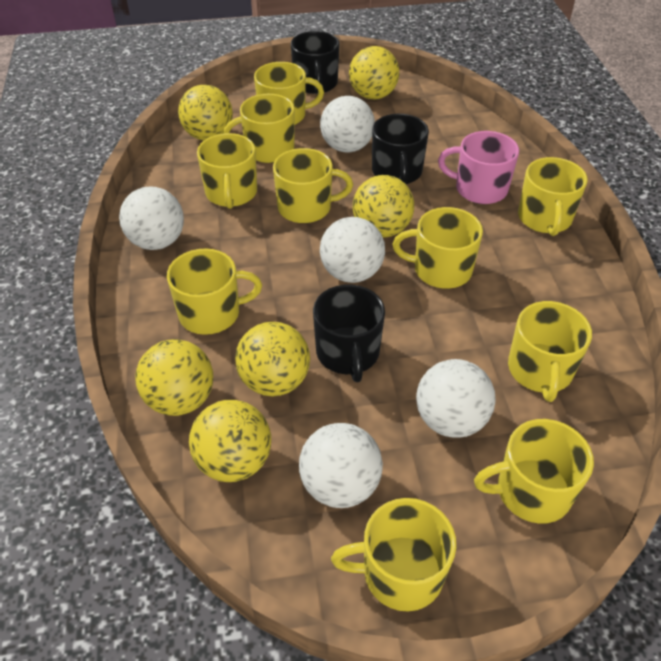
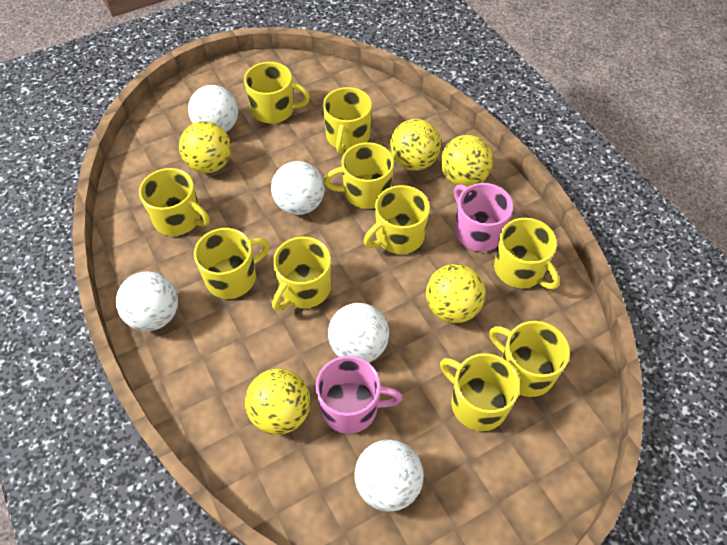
black mug: [291,31,340,94] [313,284,385,382] [372,114,429,184] = 3 -> none = 0
pink mug: [438,131,519,204] = 1 -> [316,356,402,434] [454,183,513,252] = 2
yellow ball: [135,339,213,416] [178,85,233,141] [189,400,271,482] [235,322,310,397] [349,46,399,99] [353,175,414,238] = 6 -> [179,121,231,173] [245,369,310,435] [390,119,441,171] [426,264,485,323] [441,135,493,187] = 5

